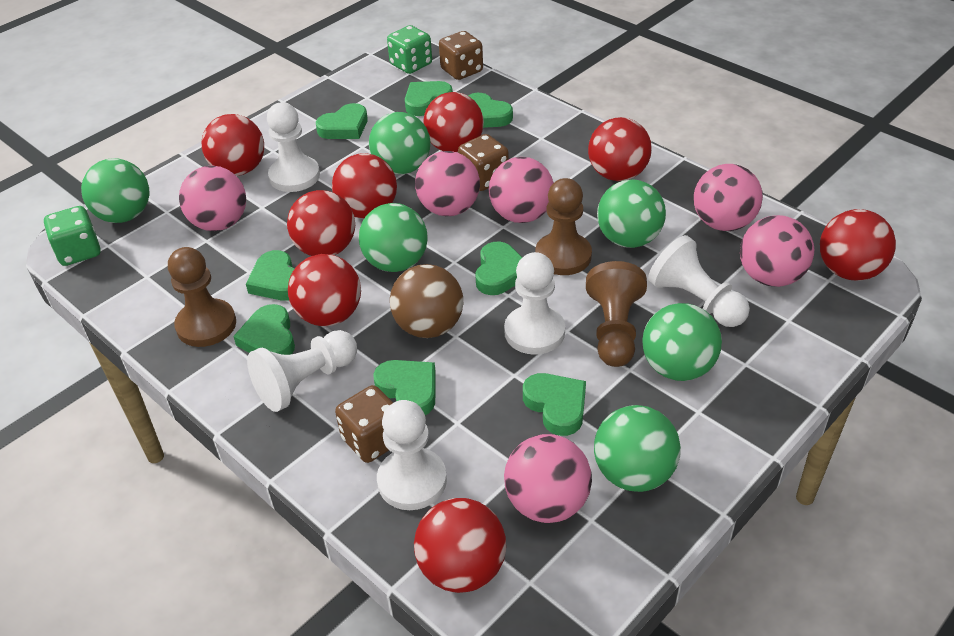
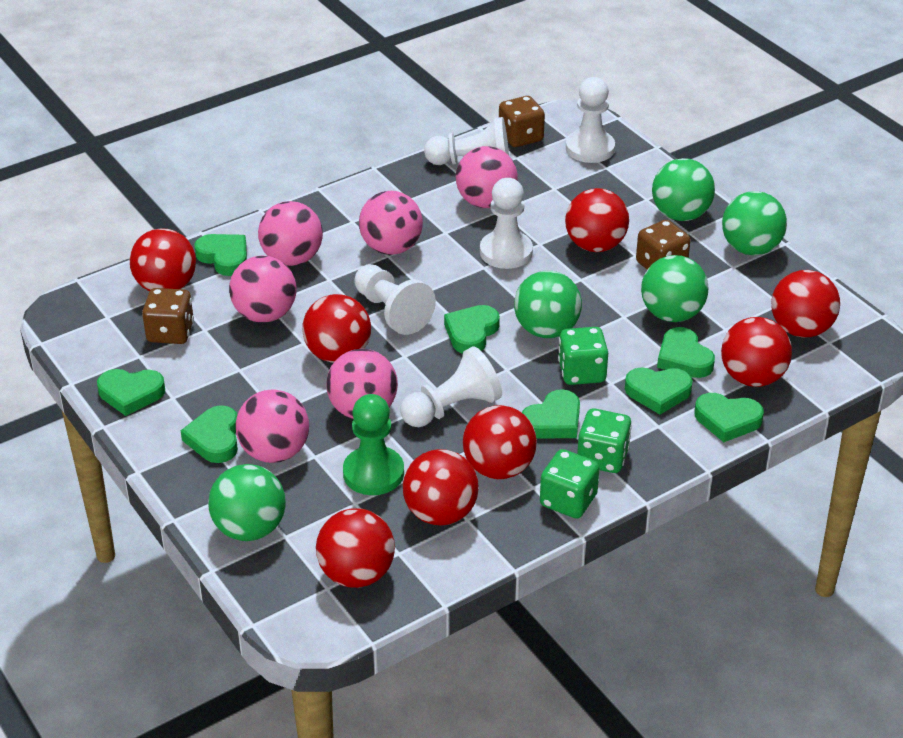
brown ball: [390,264,463,338] = 1 -> none = 0
brown pawn: [168,247,236,347] [535,178,592,275] [586,261,647,367] = 3 -> none = 0
green ball: [81,158,149,223] [359,203,428,272] [369,112,430,174] [594,405,681,492] [597,179,666,248] [642,303,722,381] = 6 -> [208,464,286,541] [514,271,582,338] [641,255,709,322] [652,158,715,221] [722,191,787,255] = 5
green dice: [44,206,101,266] [387,25,432,74] = 2 -> [540,449,600,518] [558,327,608,385] [577,408,632,473] = 3
green pawn: none = 0 -> [343,394,404,495] = 1

